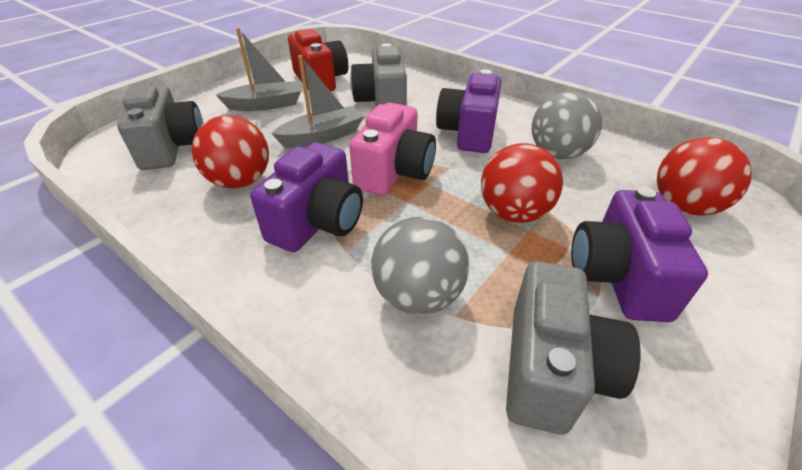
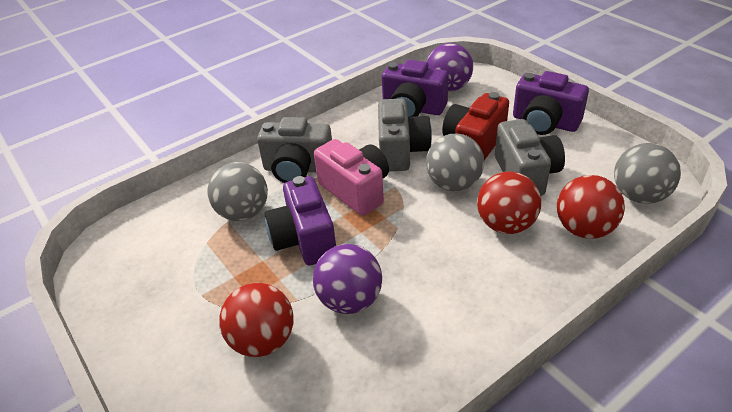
grey ball: [371,217,469,315] [532,91,602,159] = 2 -> [207,162,268,221] [426,134,484,191] [614,143,681,204] = 3
grey boat: [216,28,301,111] [271,55,364,148] = 2 -> none = 0
purple ball: none = 0 -> [313,244,382,314] [426,43,473,92] = 2

